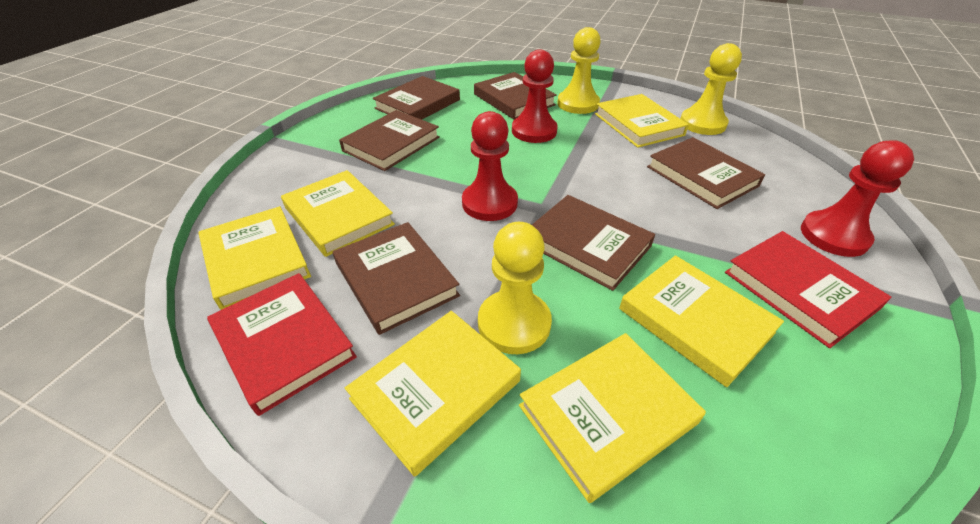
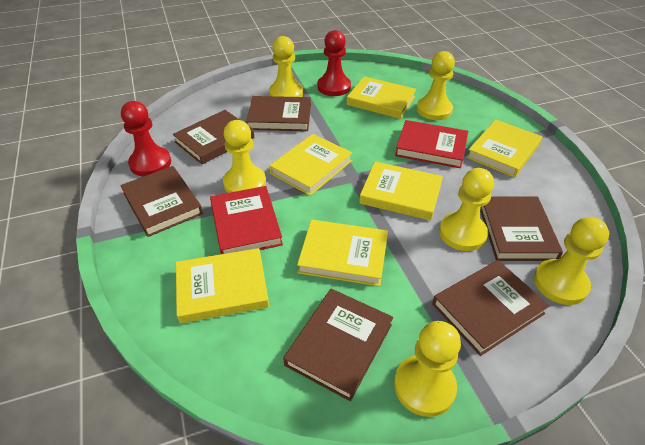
red pawn: [462,111,518,221] [512,49,558,143] [801,140,914,257] = 3 -> [121,101,171,176] [318,30,351,96] = 2
yellow pawn: [478,222,552,354] [557,27,601,114] [680,43,742,135] = 3 -> [223,120,266,193] [269,36,303,97] [394,321,461,417] [416,51,455,120] [439,168,494,251] [534,217,609,305] = 6

